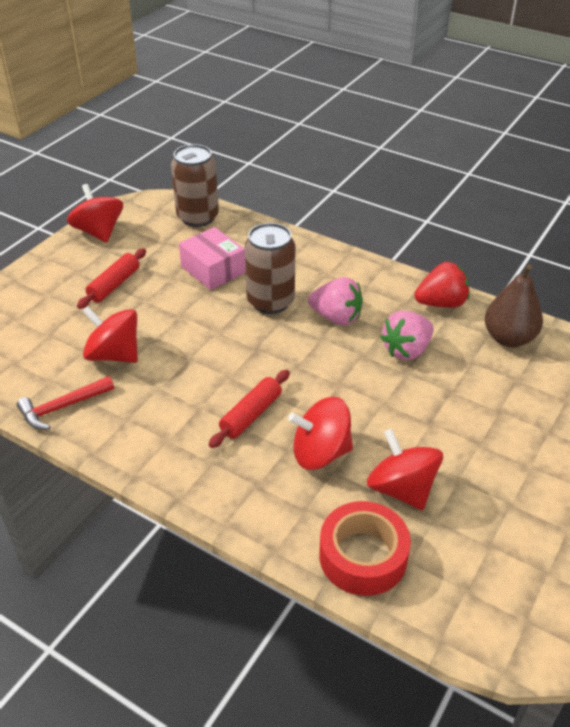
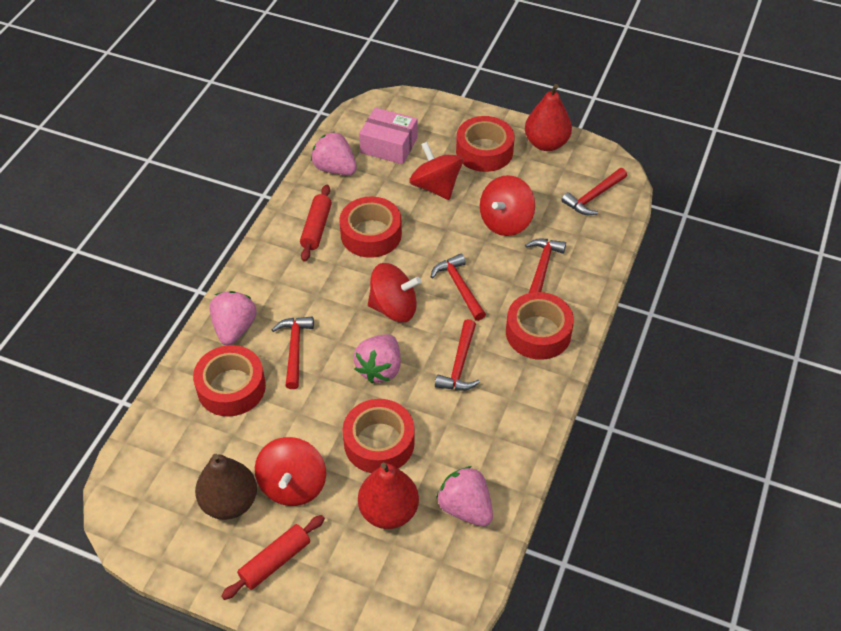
brown can: [171,144,219,227] [245,223,295,314] = 2 -> none = 0
pink strawberry: [308,277,363,325] [380,311,434,360] = 2 -> [209,291,257,345] [311,132,357,175] [354,334,401,383] [436,466,493,526] = 4
red hammer: [16,376,114,430] = 1 -> [272,316,314,389] [430,253,486,321] [435,319,480,390] [525,239,566,293] [561,168,627,215] = 5
red pear: none = 0 -> [358,463,419,529] [525,84,572,151] = 2
red strawberry: [414,262,469,308] = 1 -> none = 0
red tape: [319,501,411,596] = 1 -> [193,345,266,416] [339,196,402,258] [343,399,415,473] [456,116,515,172] [506,292,574,360] = 5

